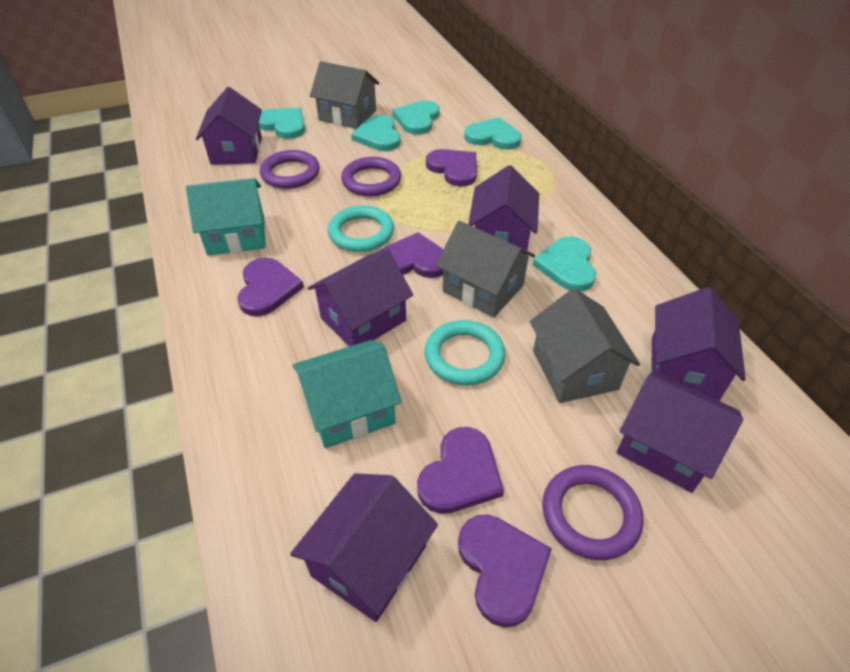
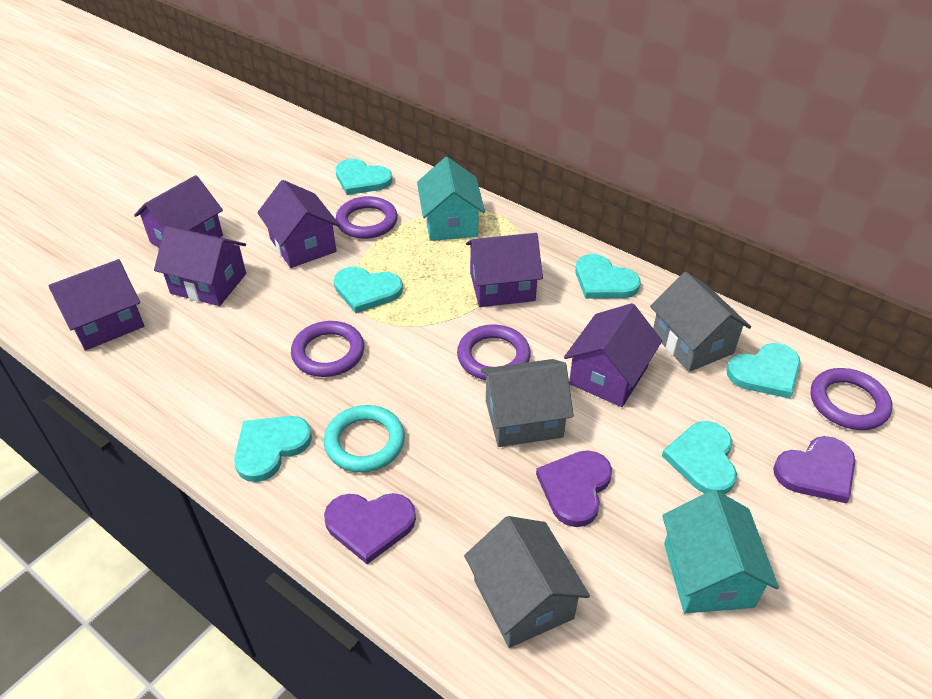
purple heart: [237,258,304,316] [380,232,444,278] [417,427,504,514] [426,149,477,187] [458,515,552,628] = 5 -> [324,493,416,564] [536,450,612,527] [773,436,855,504] = 3
purple ring: [260,150,320,189] [341,157,401,196] [542,465,644,560] = 3 -> [291,321,364,377] [336,196,398,239] [457,324,531,380] [811,368,892,430] = 4
turquoise heart: [259,108,305,139] [351,115,401,151] [393,101,440,135] [464,117,521,150] [533,236,596,291] = 5 -> [234,416,312,482] [334,267,403,313] [336,159,392,195] [575,254,640,299] [662,421,737,494] [726,343,800,399] = 6
turquoise ring: [328,205,394,252] [425,320,505,385] = 2 -> [324,405,405,473] = 1

